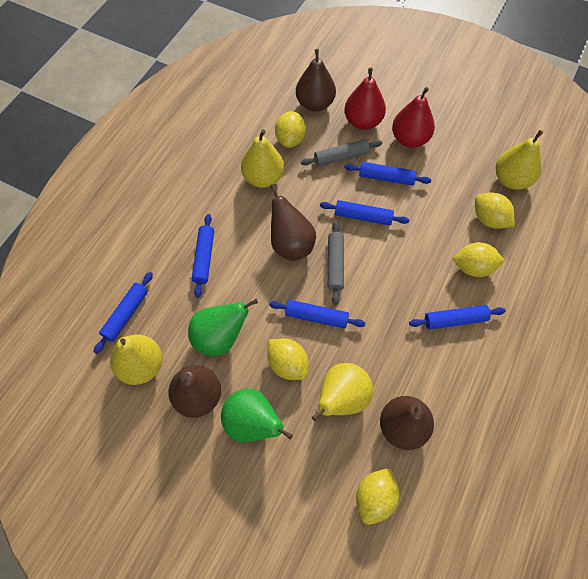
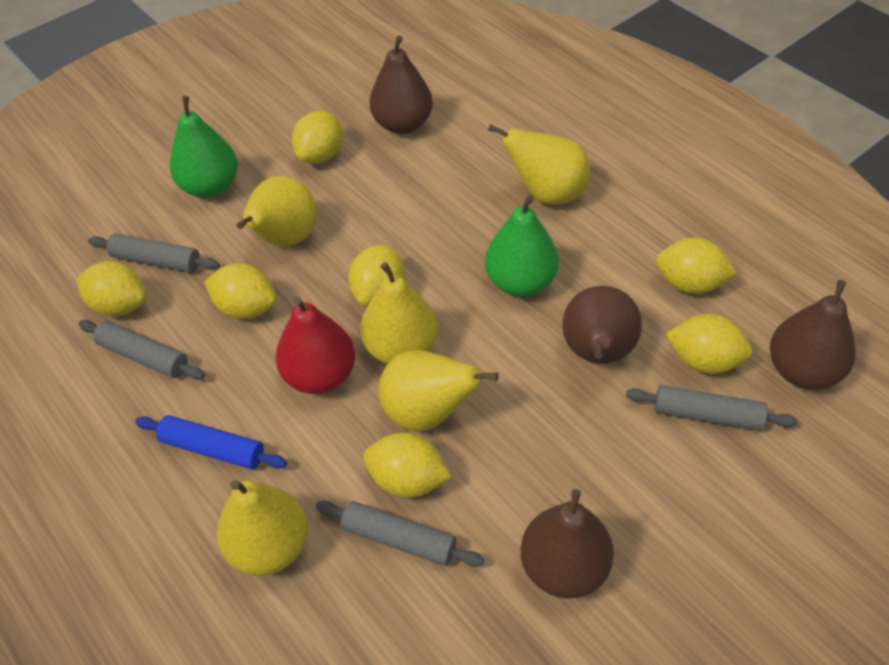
blue rolling pin: [94,272,153,354] [192,214,214,298] [269,300,365,329] [320,200,409,225] [344,162,431,186] [409,305,506,329] = 6 -> [135,415,287,470] = 1
grey rolling pin: [301,139,382,166] [328,220,344,305] = 2 -> [78,320,205,380] [88,233,220,273] [316,501,484,567] [626,385,798,431] = 4
red pear: [344,68,386,130] [392,87,435,148] = 2 -> [276,297,355,394] = 1
yellow lemon: [267,339,309,380] [275,111,306,148] [356,468,399,525] [453,242,503,277] [475,193,515,229] = 5 -> [76,261,147,316] [204,263,277,319] [292,111,343,164] [348,245,405,307] [363,433,452,498] [656,238,738,294] [665,314,753,374] = 7
yellow pear: [110,335,162,385] [241,130,284,188] [312,363,373,421] [496,130,543,190] = 4 -> [217,480,308,576] [236,176,317,246] [360,262,438,364] [378,350,499,432] [488,124,590,204] = 5

